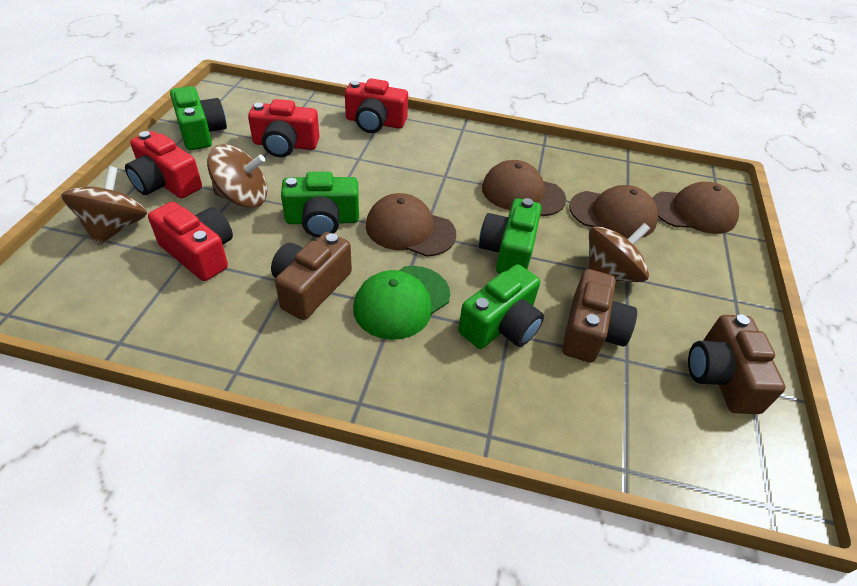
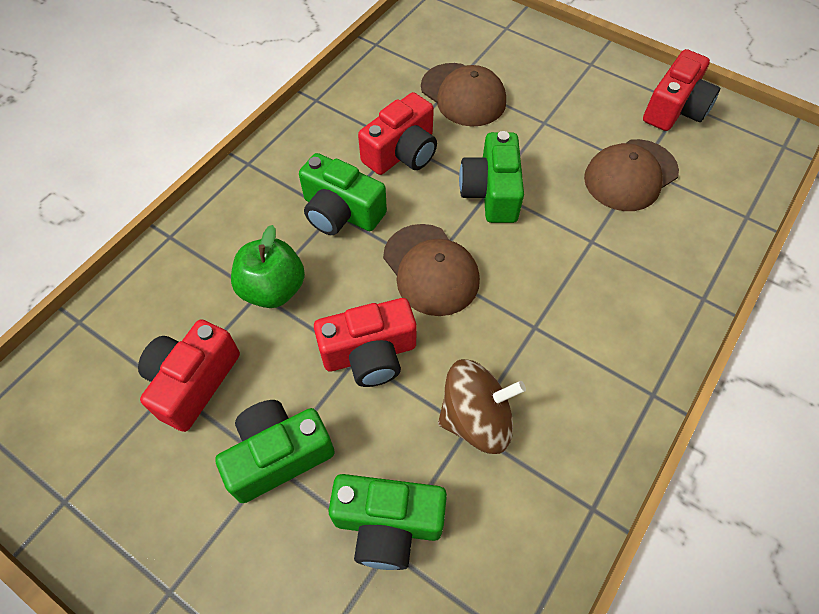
brown camera: [271,232,352,320] [562,269,637,363] [688,314,786,414] = 3 -> none = 0
brown cap: [366,193,456,257] [482,160,566,216] [569,185,658,238] [652,182,739,234] = 4 -> [383,224,480,316] [421,63,506,127] [584,139,679,211] = 3
brown spinning top: [61,166,147,245] [207,144,268,208] [589,223,650,282] = 3 -> [438,359,526,454] = 1
green apple: none = 0 -> [231,225,305,308] = 1
green cap: [353,266,450,340] = 1 -> none = 0

